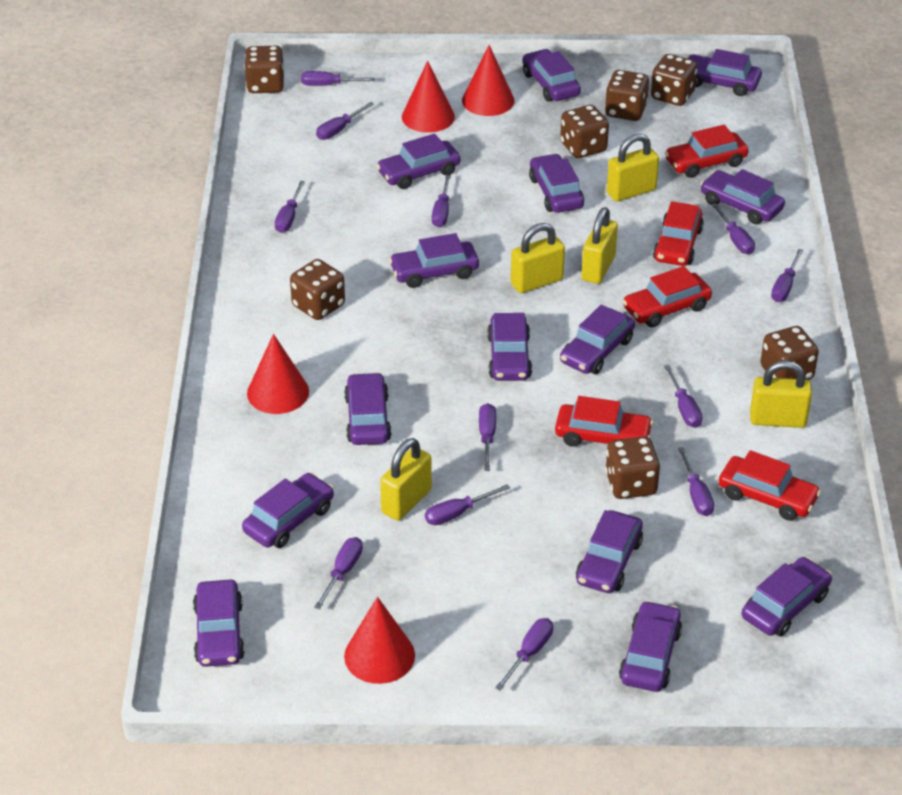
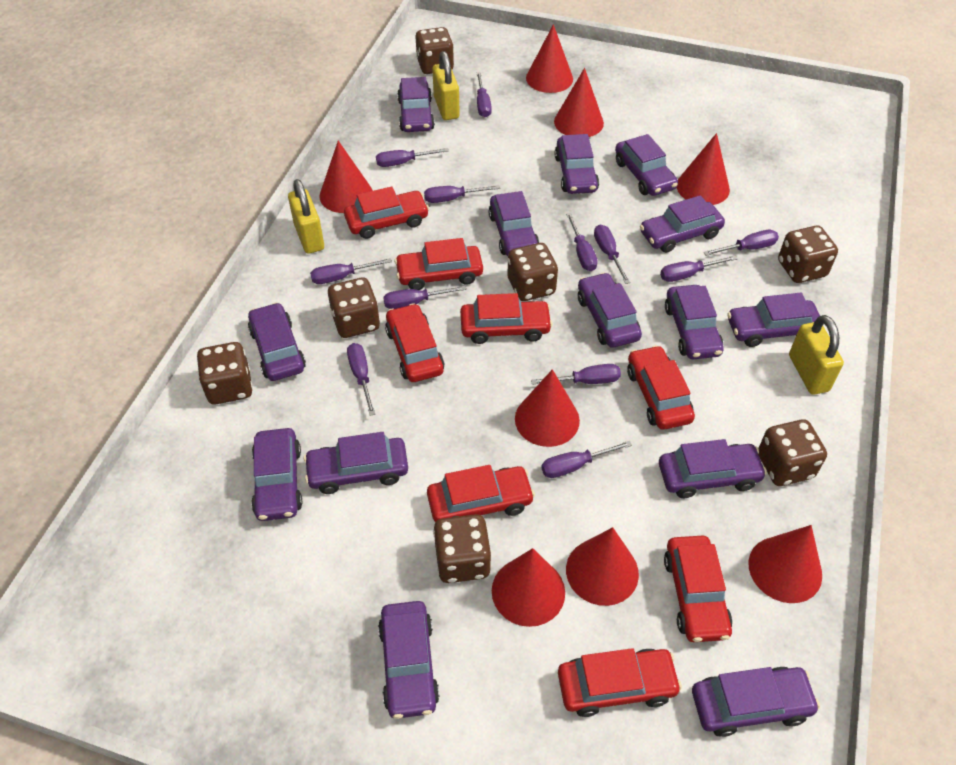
red car: [555,396,653,447] [622,266,712,327] [653,201,704,266] [665,125,748,178] [719,450,821,521] = 5 -> [344,186,429,239] [385,303,444,382] [394,238,483,290] [427,465,535,522] [460,293,553,344] [558,648,682,717] [627,345,695,430] [664,536,732,642] = 8
red cone: [247,334,309,414] [344,597,415,684] [402,61,455,133] [462,45,514,116] = 4 -> [319,141,372,213] [492,548,565,627] [515,369,580,447] [526,24,573,93] [554,68,604,137] [566,527,639,606] [677,133,730,205] [748,525,822,603] = 8
yellow padlock: [380,438,432,521] [511,223,565,293] [581,207,618,284] [607,134,659,202] [750,360,812,428] = 5 -> [288,179,324,254] [432,51,460,120] [789,315,844,395] = 3

